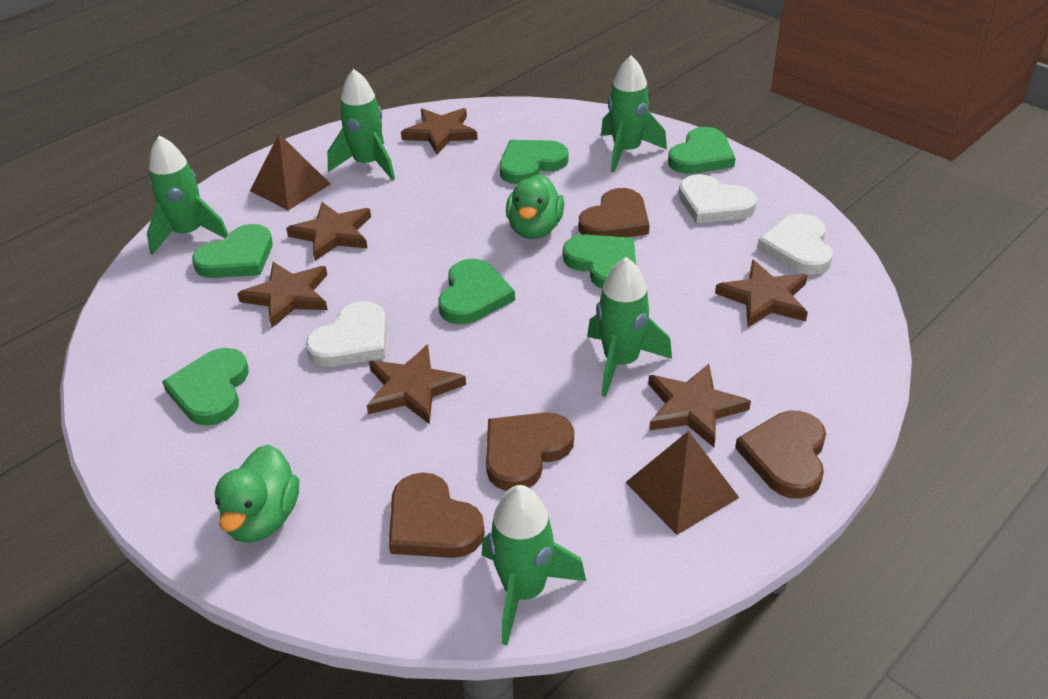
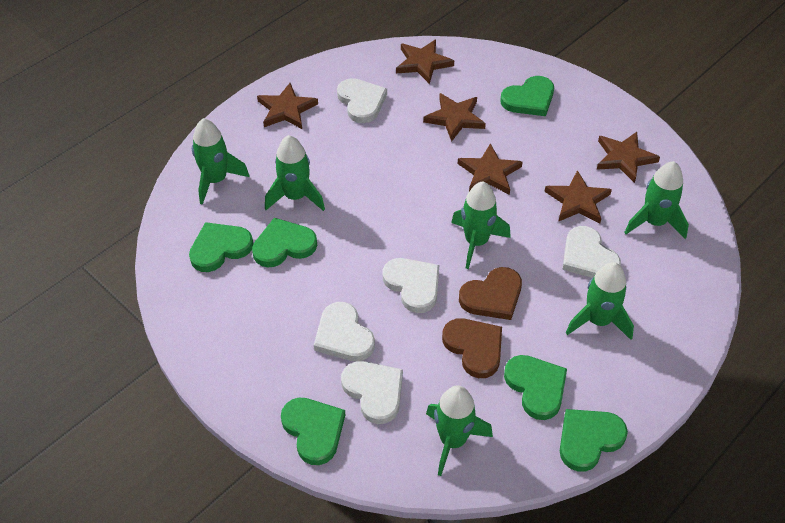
brown heart: [389,473,485,558] [486,412,574,491] [579,188,650,237] [735,411,826,499] = 4 -> [442,318,502,378] [459,267,522,320] = 2
brown pyramid: [250,134,330,210] [625,431,739,535] = 2 -> none = 0
green duck: [215,445,299,543] [506,174,565,239] = 2 -> none = 0
green rocket: [147,136,229,255] [327,69,395,181] [482,485,586,645] [587,257,672,397] [601,55,667,172] = 5 -> [192,118,250,205] [265,135,325,211] [426,385,493,476] [451,182,511,269] [566,262,634,340] [624,161,689,239] = 6
white heart: [305,301,387,367] [679,174,757,223] [757,214,833,275] = 3 -> [314,302,375,361] [337,78,387,123] [341,361,403,424] [383,258,439,313] [562,226,621,278] = 5

